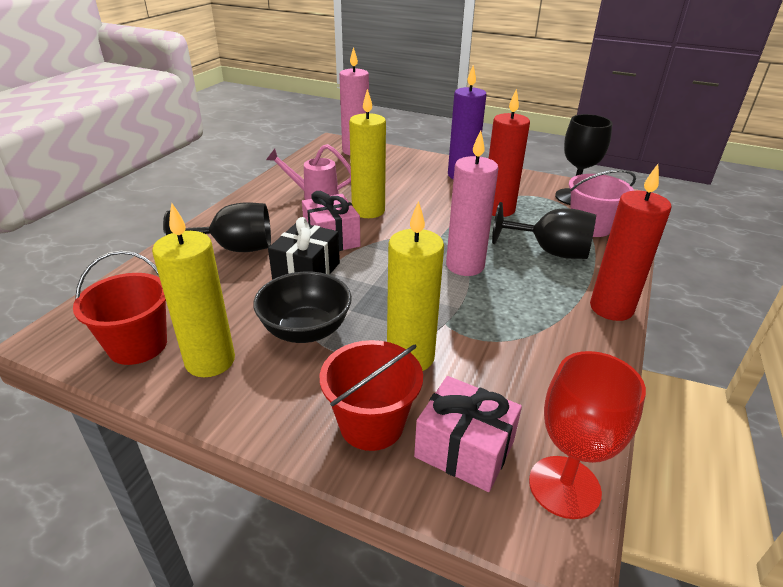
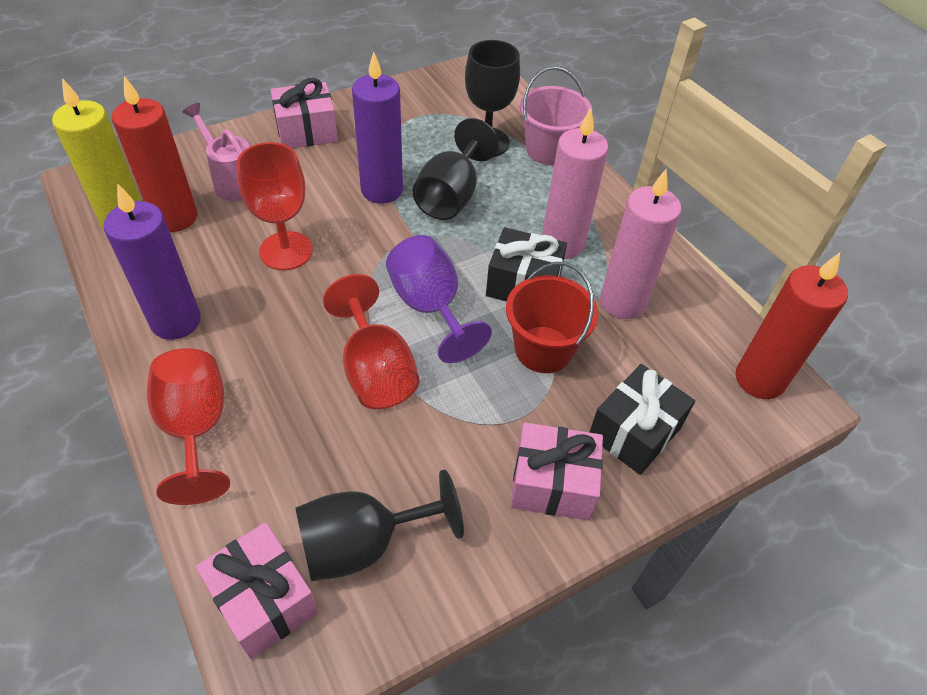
black bowl: [253,271,352,343] = 1 -> none = 0
black gift: [268,217,340,280] = 1 -> [486,227,567,302] [589,364,695,475] = 2
pink gift: [302,191,360,251] [414,376,522,492] = 2 -> [196,522,318,659] [271,78,338,148] [511,423,603,521] = 3
purple candle: [448,65,487,179] = 1 -> [104,183,201,340] [352,52,403,204] = 2
purple goblet: none = 0 -> [386,235,492,363] = 1
red bucket: [73,251,167,365] [320,340,423,451] = 2 -> [506,262,598,373] = 1
red goblet: [529,351,646,519] = 1 -> [147,348,230,505] [237,142,313,270] [323,274,419,409] = 3
yellow candle: [152,203,235,377] [349,89,386,218] [387,201,444,371] = 3 -> [52,78,142,229] = 1

